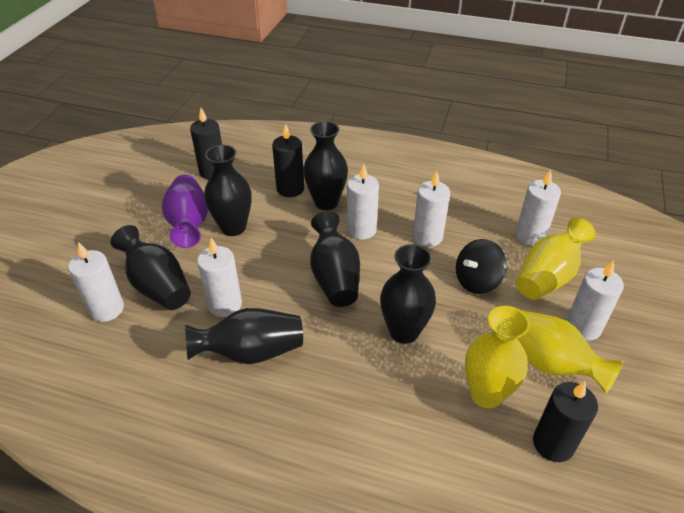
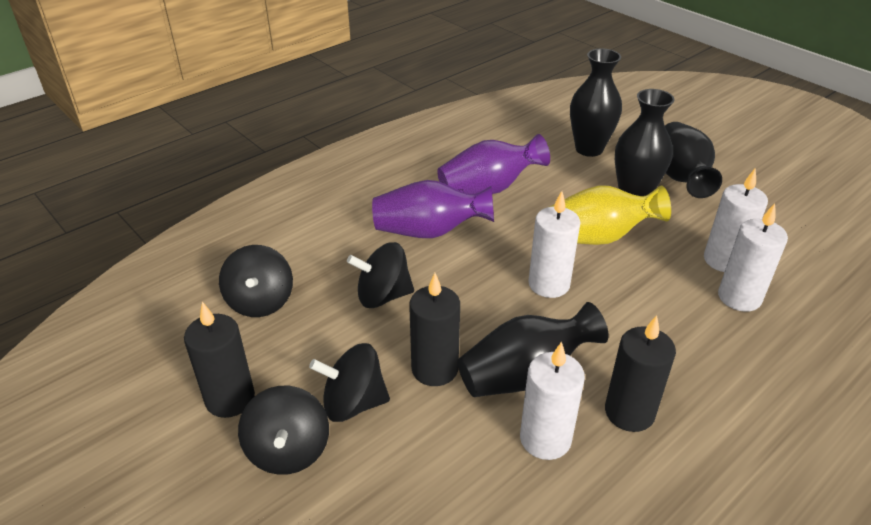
black spinning top: [456,239,507,294] = 1 -> [219,245,293,317] [238,386,329,475] [309,343,390,422] [347,242,414,308] = 4
black vase: [111,225,191,310] [185,308,303,364] [204,145,251,236] [303,121,348,210] [310,211,360,307] [380,244,436,344] = 6 -> [458,302,609,397] [570,48,622,157] [615,89,675,196] [665,122,722,198] = 4
purple vase: [162,174,208,248] = 1 -> [372,180,494,238] [437,134,550,195] = 2
white candle: [68,242,124,322] [197,238,242,317] [347,164,379,240] [413,171,450,247] [516,169,561,246] [566,260,624,341] = 6 -> [520,342,585,460] [528,191,580,298] [704,168,768,272] [718,203,788,312] = 4
yellow vase: [465,306,530,408] [516,217,596,300] [517,310,623,393] = 3 -> [550,185,671,245] = 1

